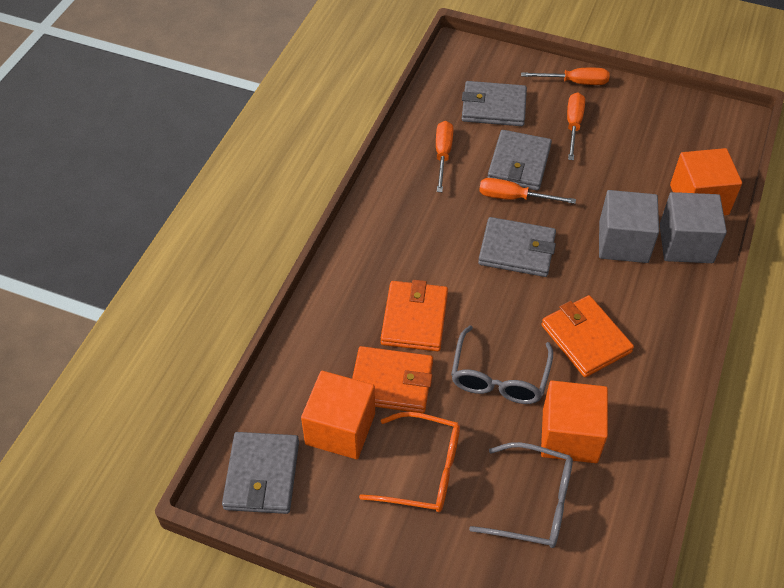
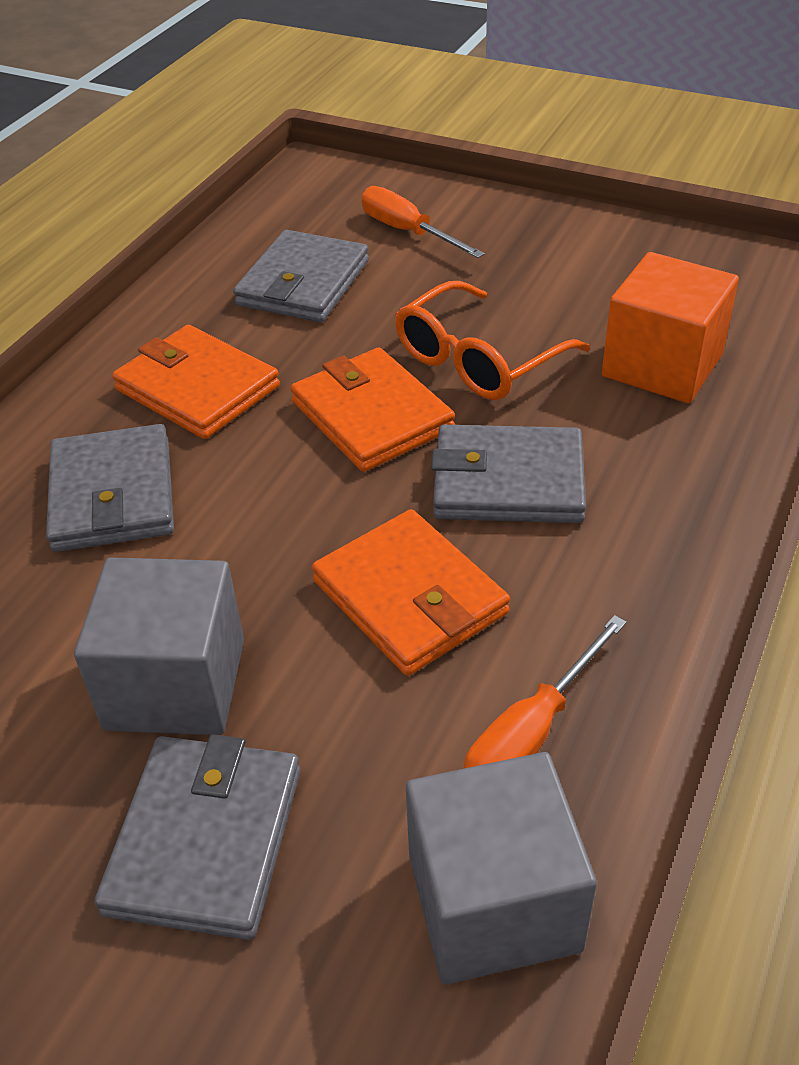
grey glasses: [451,325,553,404] [469,442,573,548] = 2 -> none = 0
orange cube: [301,371,375,459] [541,381,608,463] [670,148,742,215] = 3 -> [602,252,739,403] = 1
orange screwdriver: [436,121,453,192] [479,178,576,204] [521,68,609,85] [567,92,585,160] = 4 -> [361,186,485,258] [464,615,627,768] = 2

